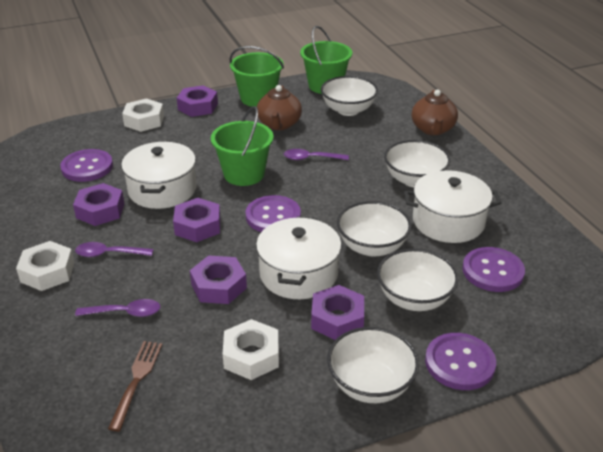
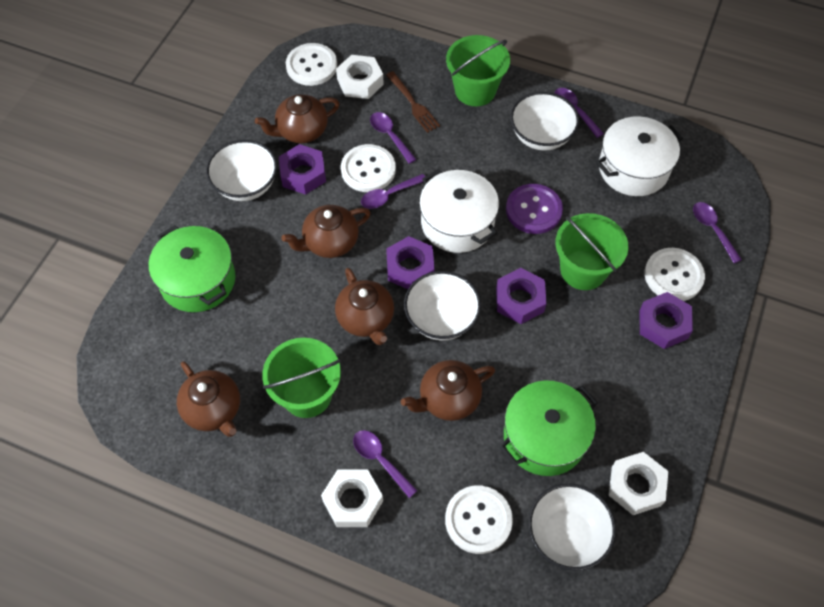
brown teapot: [257,85,302,130] [412,90,458,135] = 2 -> [177,361,240,437] [255,94,340,143] [282,205,371,258] [335,268,394,345] [401,360,495,421] = 5
green pot: none = 0 -> [149,225,235,312] [499,381,598,476] = 2
purple button: [60,149,113,182] [246,195,301,232] [425,333,496,390] [463,247,525,292] = 4 -> [506,184,563,234] = 1
purple nut: [73,183,125,226] [173,198,221,242] [177,85,218,117] [190,255,247,304] [311,285,364,340] = 5 -> [279,144,326,195] [386,236,435,289] [496,268,547,324] [640,292,693,349] = 4
purple spoon: [75,242,154,257] [75,299,160,317] [284,149,349,160] = 3 -> [353,430,417,498] [361,174,425,209] [370,112,417,164] [554,88,604,138] [693,202,742,263] = 5
white bowl: [321,76,378,116] [327,327,419,403] [337,201,411,256] [377,249,459,311] [384,140,451,187] = 5 -> [206,140,277,201] [404,271,481,341] [510,92,579,151] [528,484,616,571] = 4
white button: none = 0 -> [286,43,337,86] [341,144,396,192] [445,485,513,554] [644,248,705,301] = 4
white pot: [121,142,197,209] [256,216,341,299] [404,170,501,243] = 3 -> [419,169,499,253] [596,116,683,196] = 2

